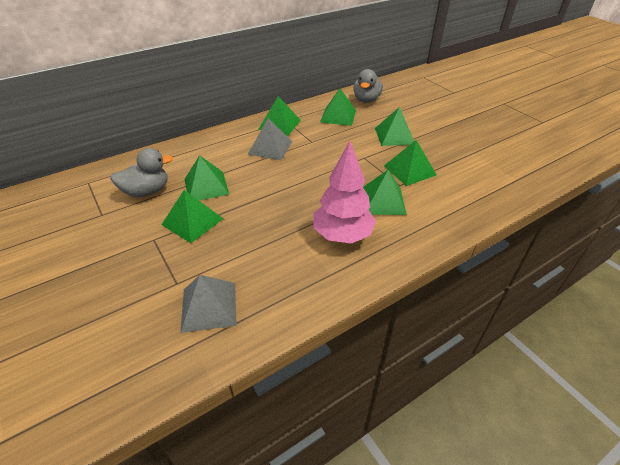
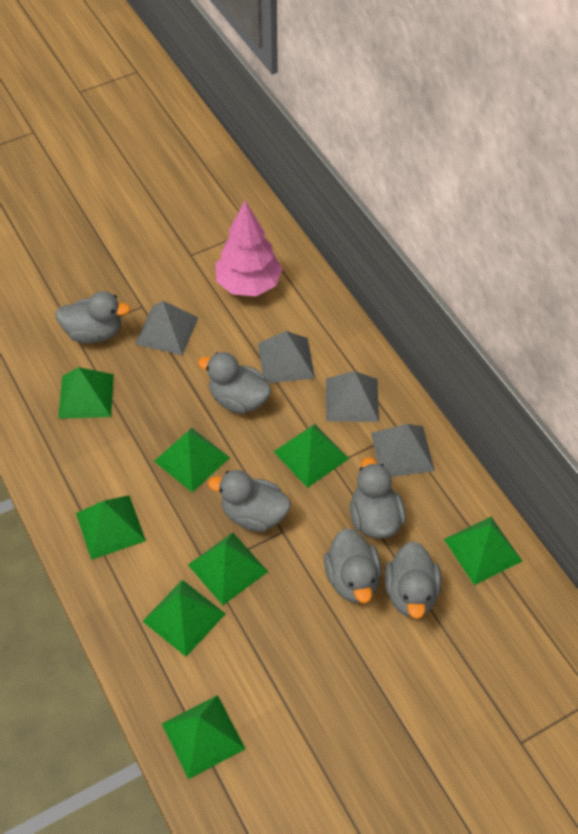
green pyramid: [162,190,223,243] [185,155,229,200] [258,96,301,136] [320,89,356,126] [363,170,407,215] [375,107,414,146] [384,140,437,186] = 7 -> [58,367,114,419] [76,495,146,560] [142,580,226,657] [154,428,230,492] [162,695,245,779] [188,532,268,605] [273,424,349,488] [444,517,522,585] = 8
grey duck: [110,148,173,197] [353,69,383,103] = 2 -> [55,291,130,343] [198,352,272,414] [208,470,291,532] [324,528,382,603] [350,457,406,539] [385,541,441,619] = 6
grey pyramid: [180,275,237,333] [247,118,292,160] = 2 -> [135,300,199,355] [258,331,315,383] [326,371,379,422] [371,424,435,477] = 4

